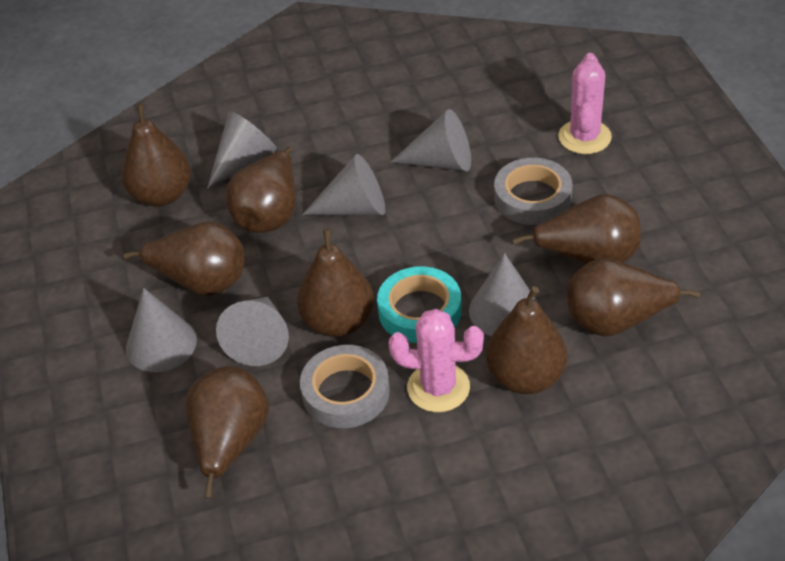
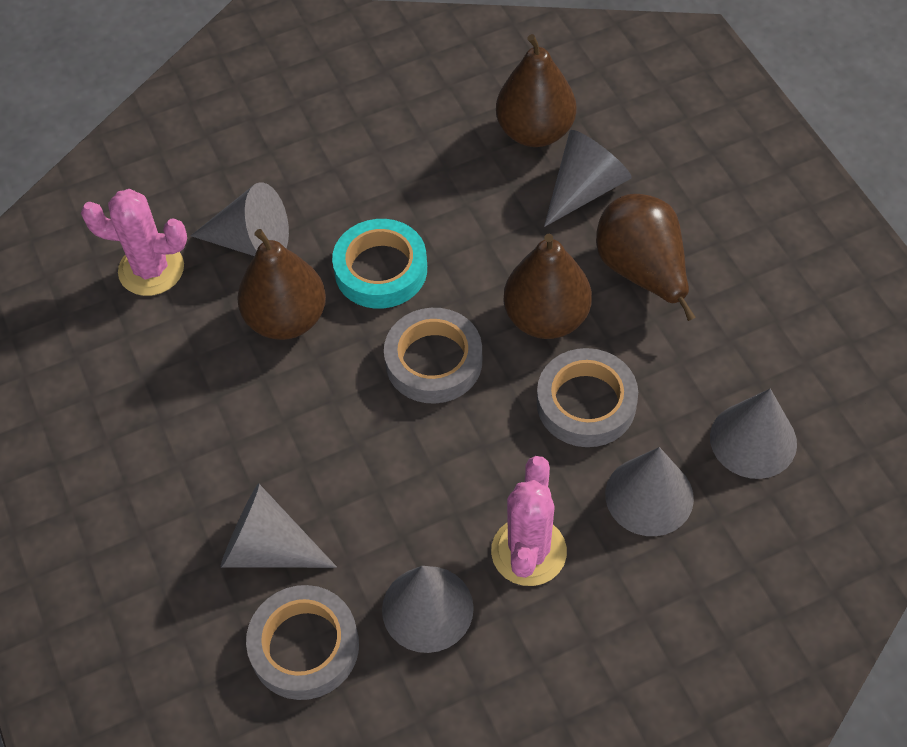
brown pear: [121,104,191,207] [124,222,244,296] [186,366,269,498] [226,147,296,233] [297,228,374,337] [486,286,567,394] [513,194,641,264] [567,258,700,336] = 8 -> [237,229,326,340] [496,34,576,147] [503,234,592,339] [596,194,696,321] = 4
grey tape: [300,345,390,428] [494,158,572,225] = 2 -> [246,585,359,700] [384,308,482,403] [537,348,638,447] = 3

